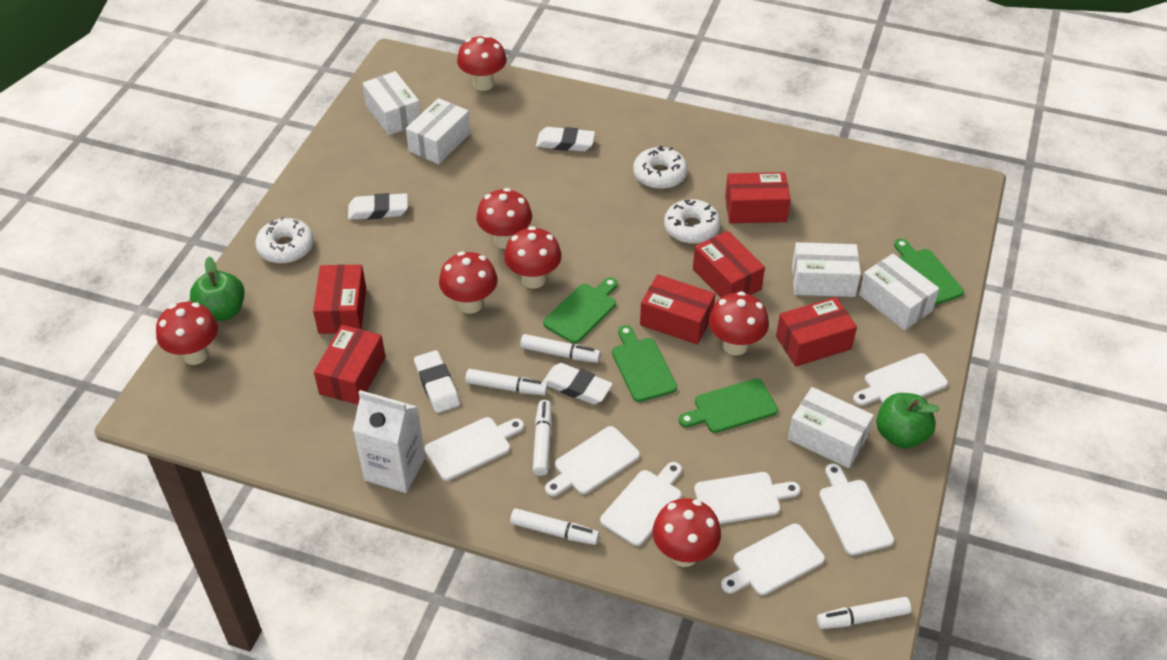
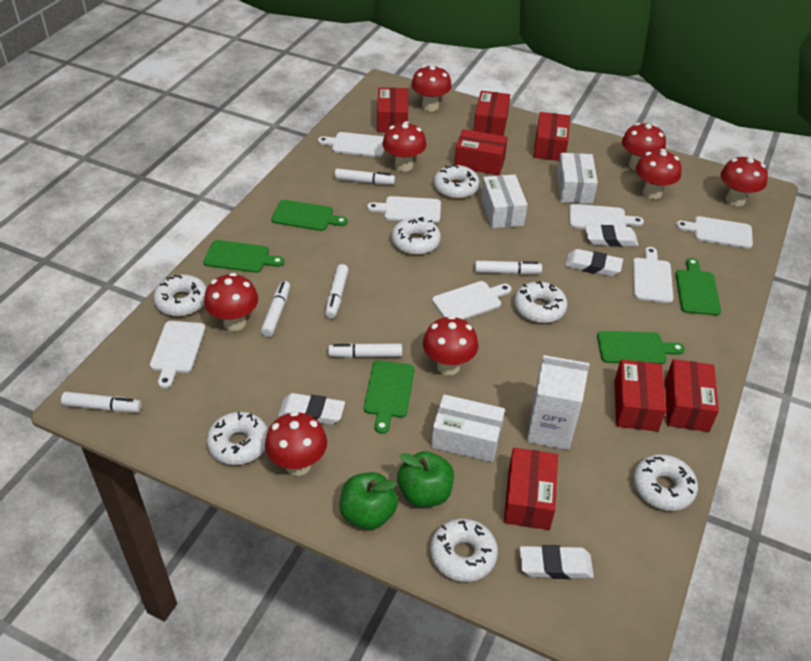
green cutting board: [543,277,618,344] [612,325,677,402] [679,378,778,433] [894,239,964,306] = 4 -> [203,240,284,273] [271,200,348,231] [364,361,414,434] [597,331,685,364] [676,258,721,315] = 5
red box: [313,264,366,334] [314,325,386,405] [640,274,715,345] [693,231,765,298] [725,172,791,223] [776,297,857,367] = 6 -> [377,87,408,133] [454,129,508,175] [474,91,510,136] [504,448,558,530] [533,112,570,161] [614,359,666,431] [665,359,719,432] = 7
red mushroom: [156,302,218,365] [439,252,498,314] [457,35,507,91] [476,188,532,249] [504,226,562,289] [653,498,721,567] [709,291,769,355] = 7 -> [204,273,258,331] [265,411,327,476] [383,121,427,172] [411,65,452,112] [423,315,478,375] [622,123,666,171] [636,149,682,199] [720,156,768,206] = 8
white box: [362,71,421,136] [406,98,471,164] [788,387,874,468] [792,242,861,297] [859,254,939,330] = 5 -> [431,394,505,462] [481,174,528,229] [557,153,598,204] = 3
white donut: [255,216,314,263] [633,146,688,189] [664,199,721,244] = 3 -> [153,274,207,316] [207,412,268,465] [391,217,441,255] [430,518,498,582] [434,165,480,199] [514,281,567,323] [633,454,698,511] = 7
white marker: [465,369,548,395] [510,508,599,545] [520,334,601,363] [533,400,552,476] [817,597,911,629] = 5 -> [61,392,141,412] [261,281,290,337] [325,264,349,319] [328,343,402,358] [335,169,395,185] [475,261,542,275] = 6

